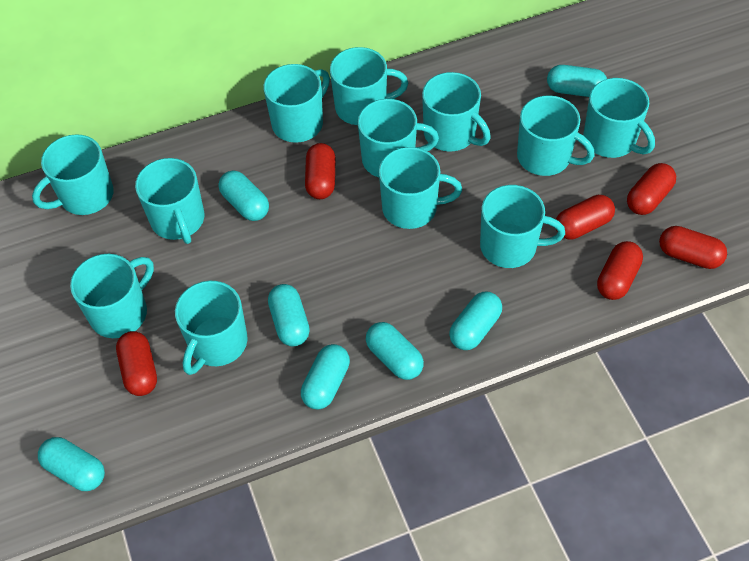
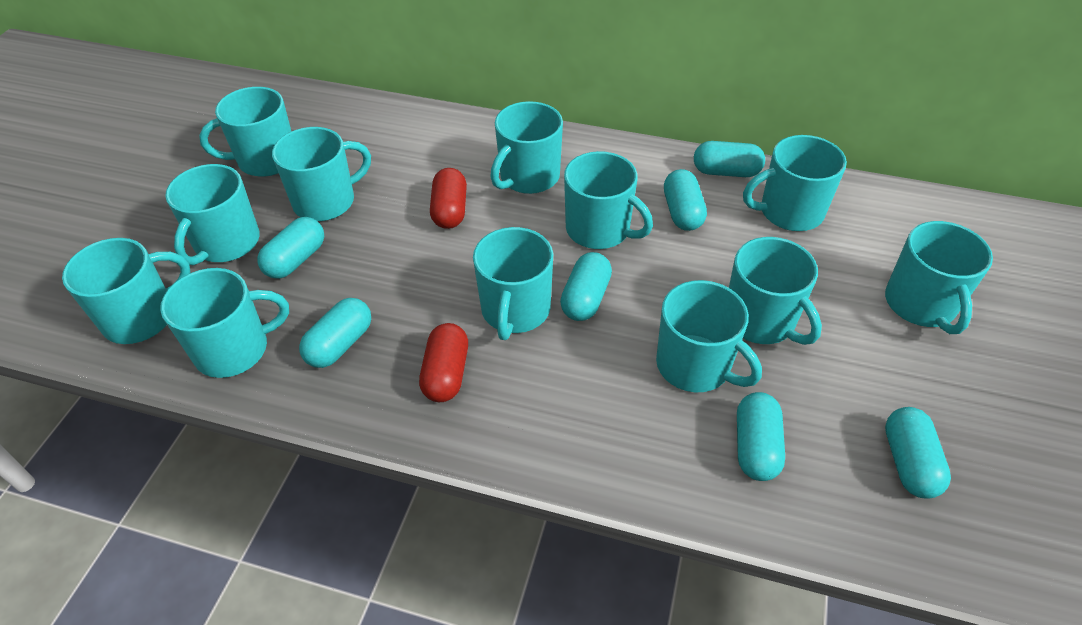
red capsule: [116,331,157,396] [305,143,335,199] [556,195,615,240] [597,241,643,300] [627,163,676,215] [659,226,727,269] = 6 -> [419,323,468,402] [430,168,467,229] = 2

